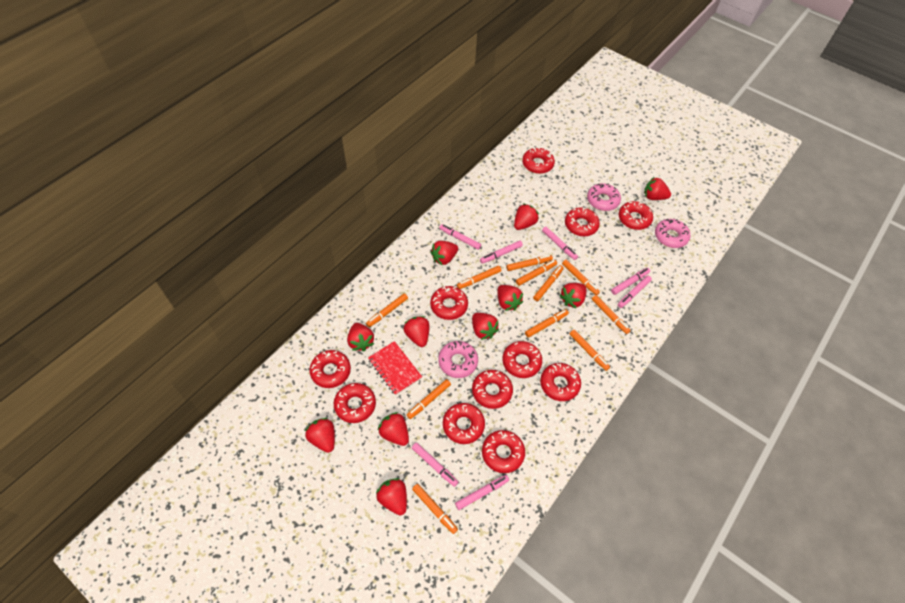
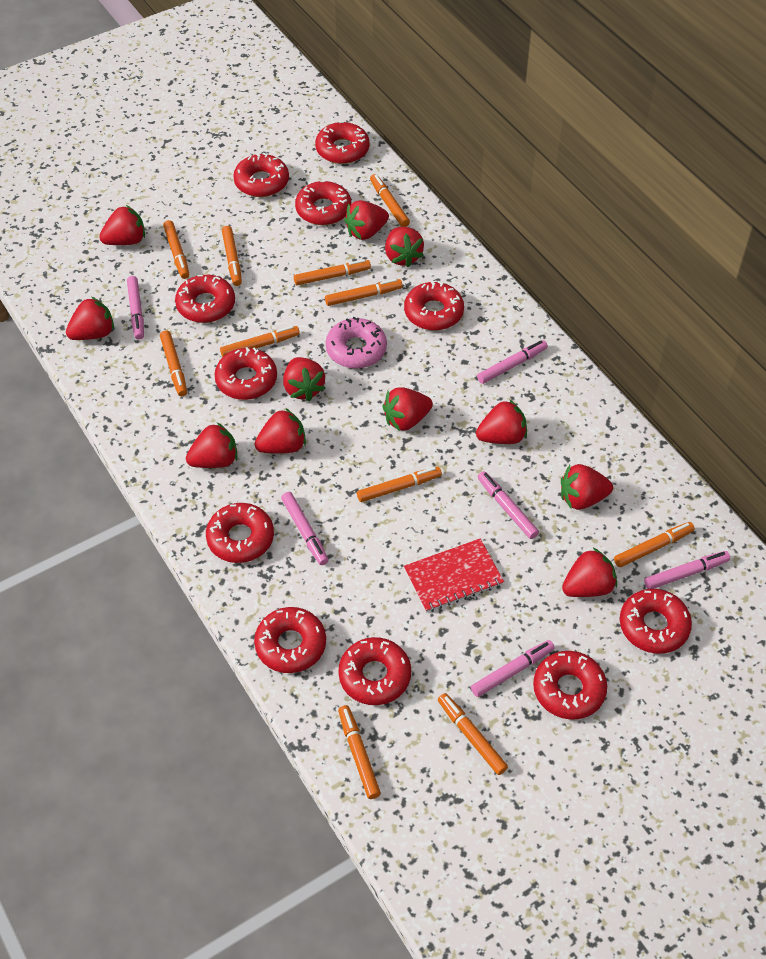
pink donut: [438,341,478,378] [587,183,621,211] [655,219,691,248] = 3 -> [326,317,387,369] = 1
pink marker: [412,443,458,487] [439,224,481,250] [455,475,509,510] [480,241,523,264] [542,226,578,260] [611,268,650,295] [618,276,652,308] = 7 -> [127,276,144,340] [281,492,329,565] [471,640,555,697] [477,340,548,384] [478,471,539,539] [644,551,730,589] = 6

